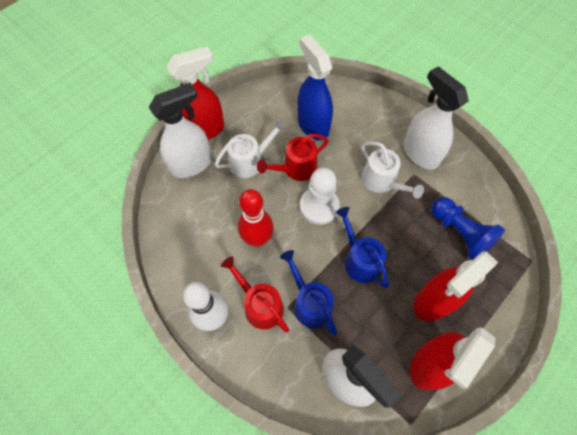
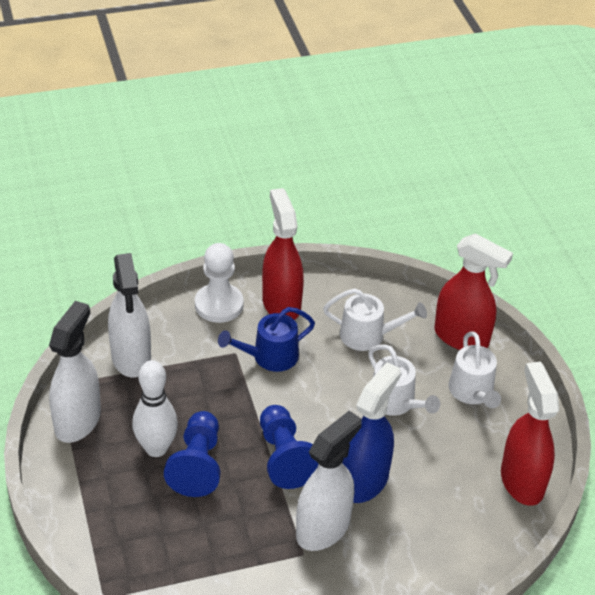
blue pawn: [431,197,505,260] = 1 -> [164,411,220,497] [260,405,318,489] = 2
blue watering can: [280,250,337,335] [336,207,389,288] = 2 -> [218,307,315,372] = 1
red bowling pin: [238,189,274,247] = 1 -> none = 0
red watering can: [221,256,289,332] [257,134,328,181] = 2 -> none = 0
white watering can: [214,119,287,178] [361,141,424,199] = 2 -> [323,288,427,351] [368,344,440,416] [449,331,501,408] = 3

